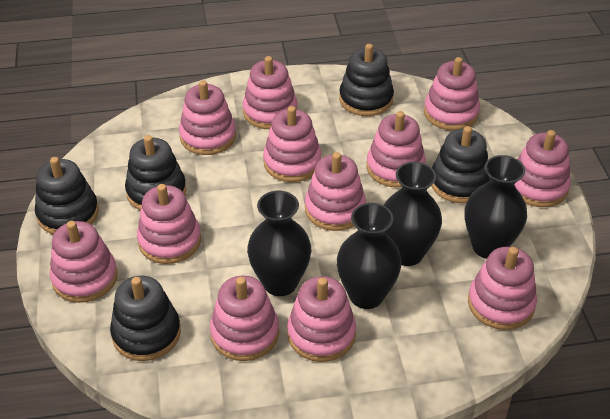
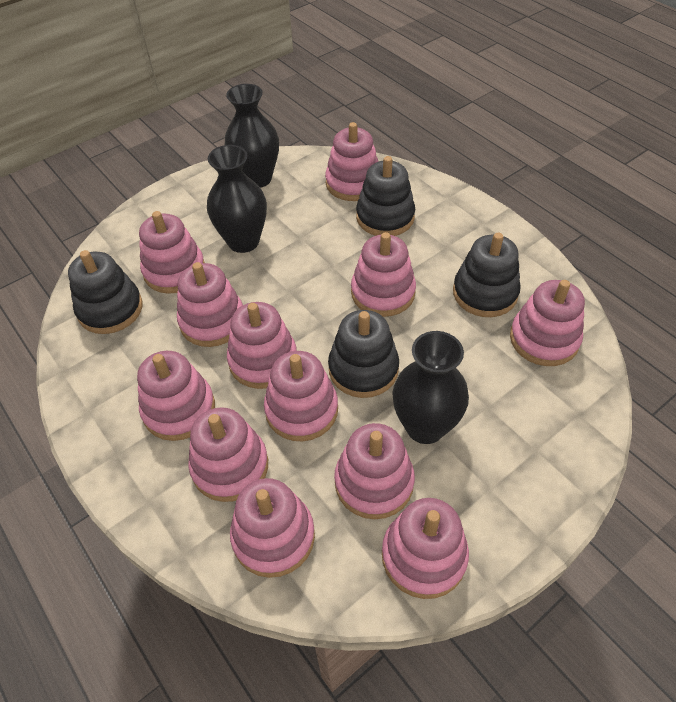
black stacking toy: [35,157,99,234] [110,276,181,361] [125,135,186,211] [339,44,394,116] [431,126,490,203] = 5 -> [68,250,143,334] [328,310,399,398] [356,156,415,236] [453,233,521,317] = 4
black vase: [247,191,311,296] [337,203,402,309] [384,162,442,266] [465,155,527,259] = 4 -> [207,145,267,253] [225,84,279,188] [392,331,469,444] = 3

